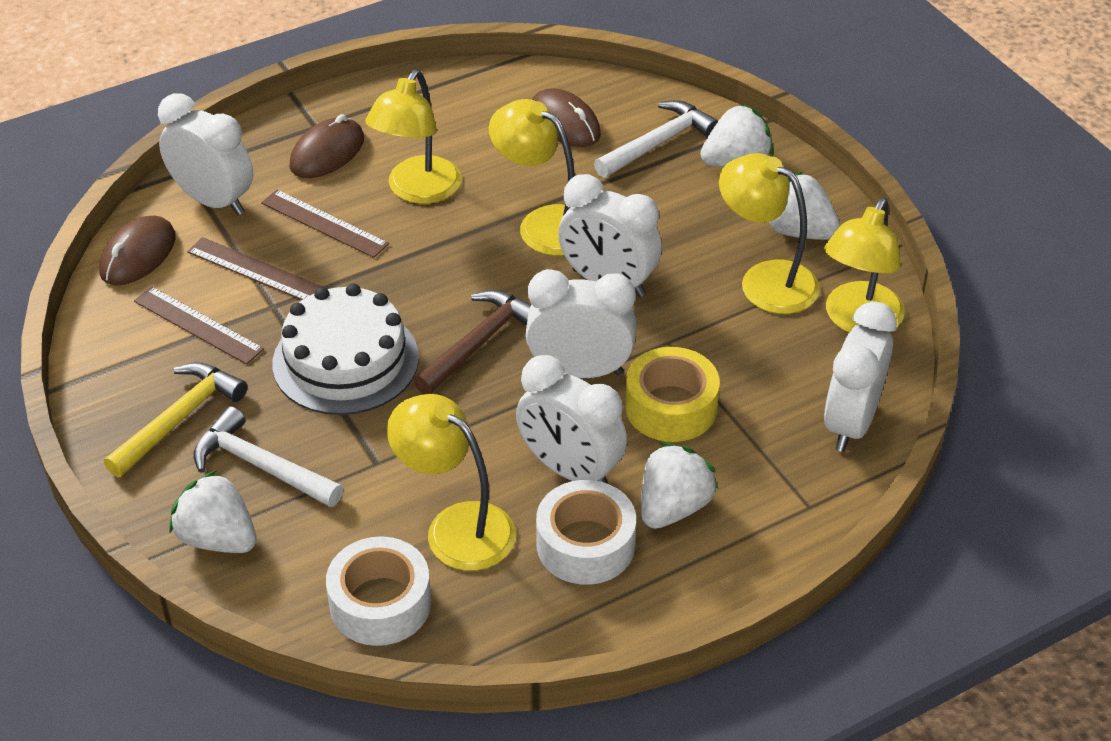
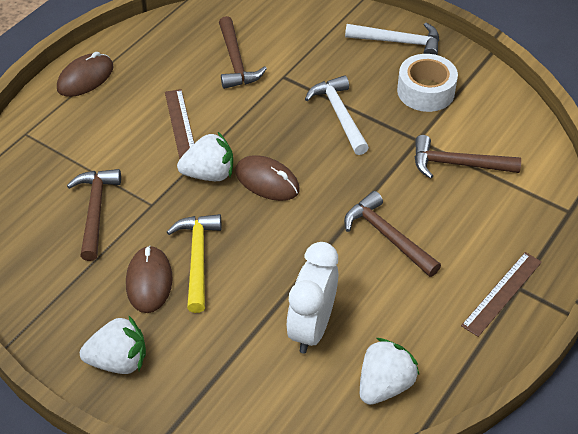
brown hammer: [413,290,531,394] = 1 -> [67,169,121,261] [219,16,267,89] [344,191,441,277] [414,135,521,179] = 4
brown ruler: [134,286,264,364] [187,237,323,300] [261,190,389,258] = 3 -> [165,89,194,159] [461,252,542,337] = 2
white cake: [272,283,419,415] = 1 -> none = 0
white clock: [158,93,253,215] [516,355,627,484] [526,269,636,378] [558,174,662,297] [824,301,897,452] = 5 -> [287,242,338,353] = 1
white strawberry: [169,470,257,553] [641,442,718,529] [700,103,774,167] [764,171,840,240] = 4 -> [80,315,146,374] [177,132,233,181] [360,338,419,405] = 3
white tape: [326,536,431,646] [536,480,636,585] = 2 -> [397,54,458,112] = 1
yellow lamp: [365,70,461,204] [387,394,516,571] [489,99,575,256] [719,153,820,314] [824,198,905,333] = 5 -> none = 0
yellow tape: [625,347,720,442] = 1 -> none = 0

